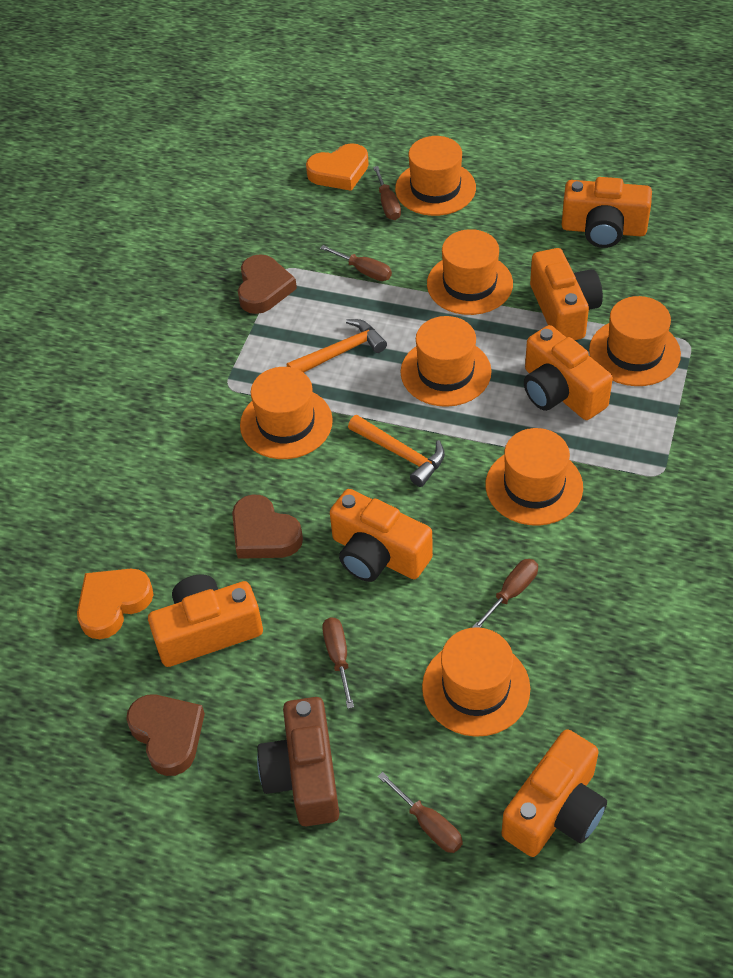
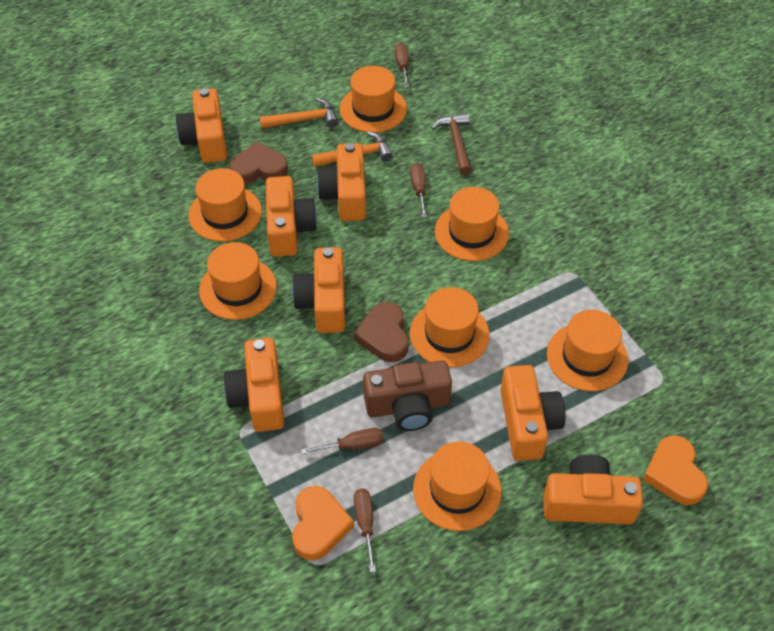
brown hammer: none = 0 -> [431,113,472,175] = 1
brown heart: [126,695,205,776] [232,494,303,559] [238,254,297,314] = 3 -> [229,141,288,184] [354,302,409,362] = 2
brown screwdriver: [320,245,392,281] [322,618,354,709] [373,166,401,220] [378,772,463,853] [472,559,538,628] = 5 -> [301,428,384,454] [354,489,376,572] [395,43,409,88] [410,163,427,217] = 4
orange camera: [148,574,263,667] [330,489,433,582] [502,729,607,857] [524,325,613,420] [530,248,603,340] [562,177,652,248] = 6 -> [176,88,227,163] [224,338,284,432] [266,176,317,257] [292,247,345,333] [317,143,366,221] [500,365,566,461] [543,455,643,524] = 7

